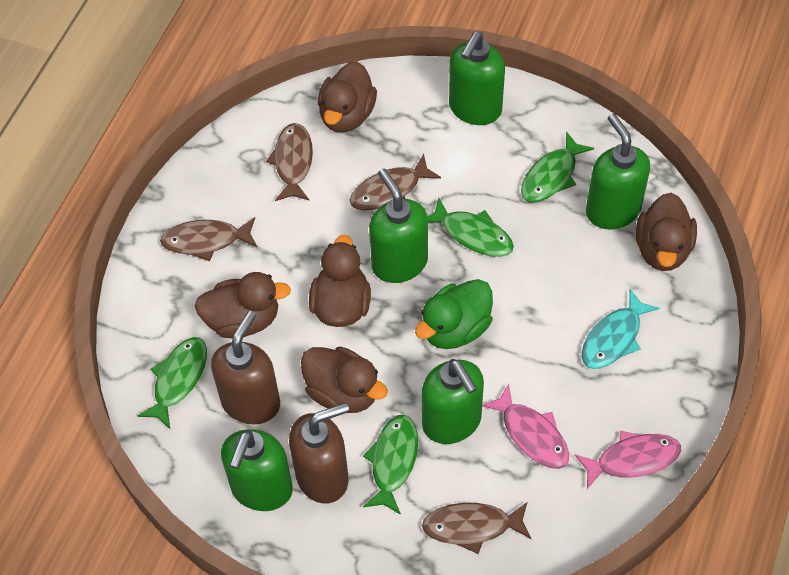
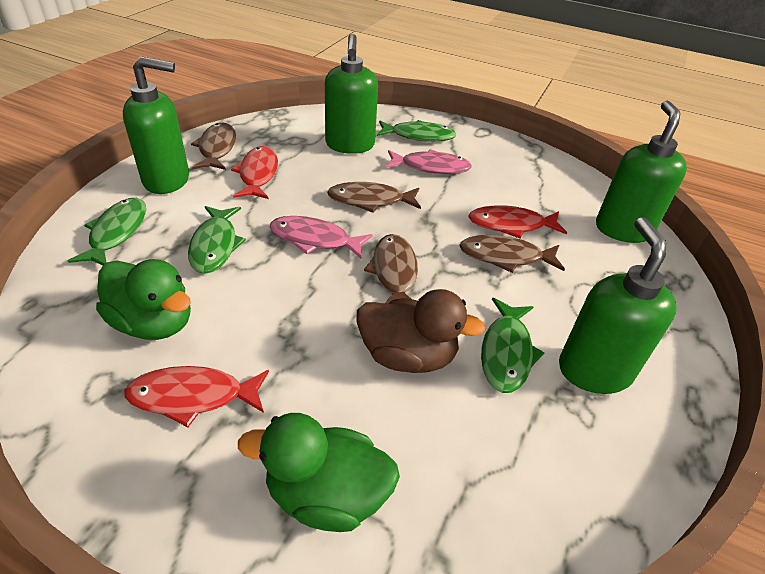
brown duck: [195,272,291,338] [301,346,388,413] [309,235,371,327] [318,61,377,133] [636,193,697,271] = 5 -> [356,289,485,373] = 1
brown soap dispenser: [211,311,280,424] [289,403,349,504] = 2 -> none = 0
green duck: [415,279,493,349] = 1 -> [96,259,191,340] [238,413,400,532] = 2
green soap dispenser: [221,429,293,511] [369,168,428,283] [422,359,484,444] [449,32,505,125] [586,113,650,230] = 5 -> [123,56,189,194] [325,34,378,154] [559,217,677,394] [596,100,687,243] = 4
red fish: none = 0 -> [124,366,269,427] [231,146,278,199] [468,206,567,239] = 3
turquoise fish: [582,289,660,369] = 1 -> none = 0

